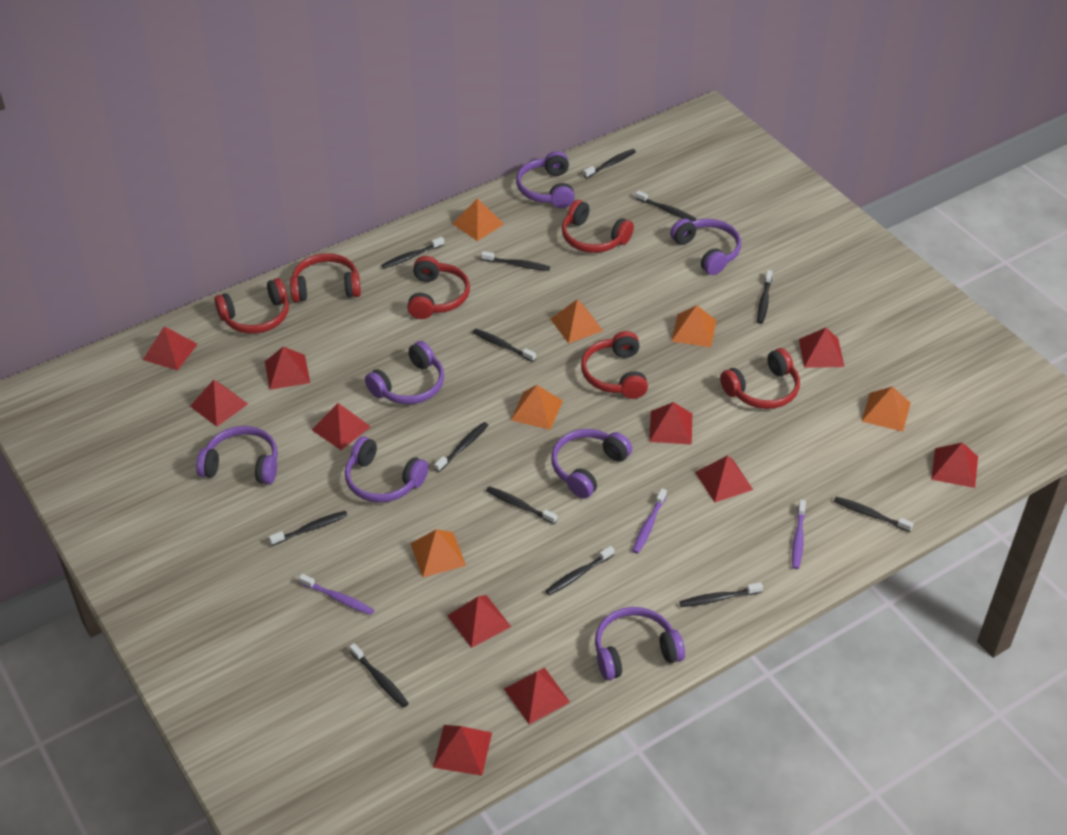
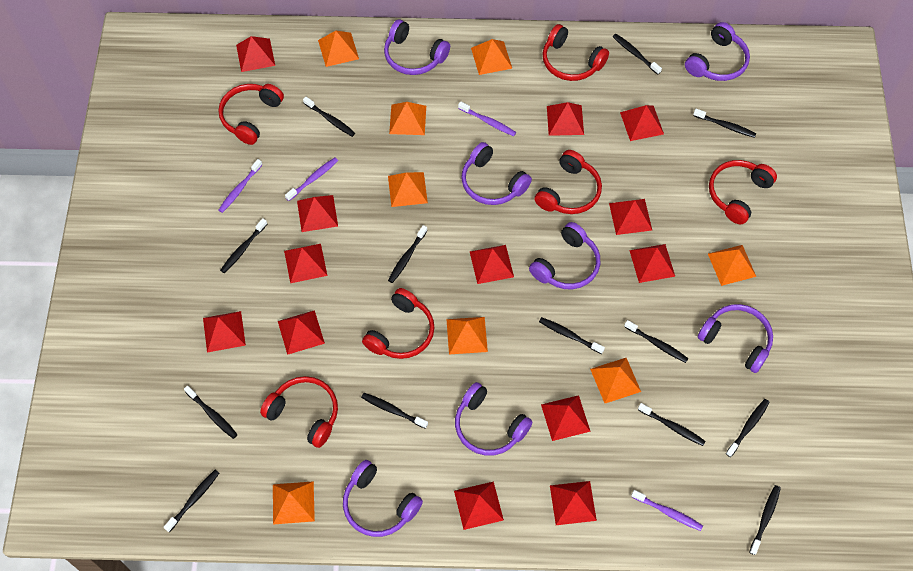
orange pyramid: [410,529,466,577] [452,198,504,241] [511,385,563,430] [551,299,603,343] [672,305,716,347] [862,386,911,432] = 6 -> [273,481,315,524] [318,31,359,67] [388,172,428,207] [389,102,426,135] [446,317,488,354] [471,39,512,75] [590,358,641,403] [708,245,756,286] = 8
purple toothbrush: [299,574,374,615] [632,488,667,554] [792,500,806,569] = 3 -> [219,159,263,213] [285,158,338,201] [458,101,516,136] [631,490,703,531] = 4
red pyramid: [143,326,198,371] [190,380,248,427] [265,347,310,390] [312,403,371,450] [433,725,492,776] [447,595,511,648] [504,668,570,724] [649,402,692,445] [695,455,753,503] [799,327,844,368] [931,442,978,488] = 11 -> [203,311,246,352] [236,36,275,72] [278,310,325,355] [284,244,328,283] [297,195,338,232] [454,481,504,530] [470,245,514,284] [541,395,591,441] [547,102,584,136] [550,481,597,525] [609,199,652,235] [620,105,664,141] [629,244,675,283] = 13

